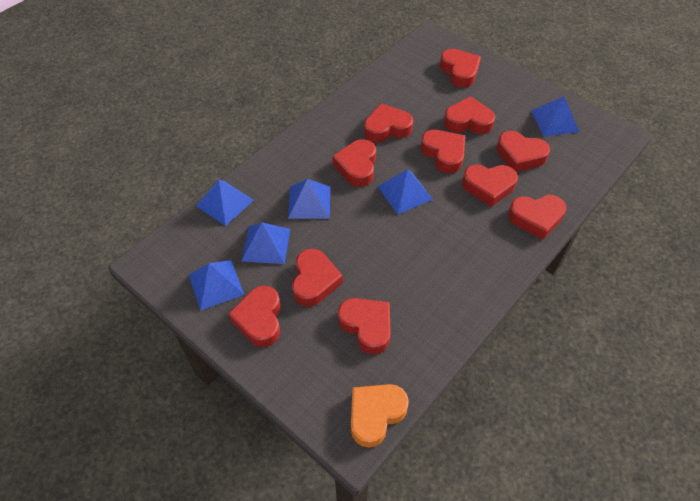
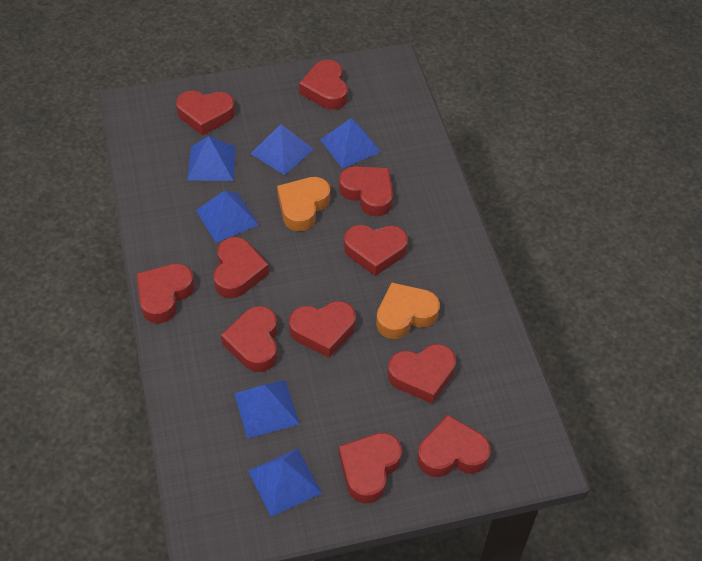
orange heart: [351,384,409,448] = 1 -> [277,177,330,231] [376,282,440,339] = 2

